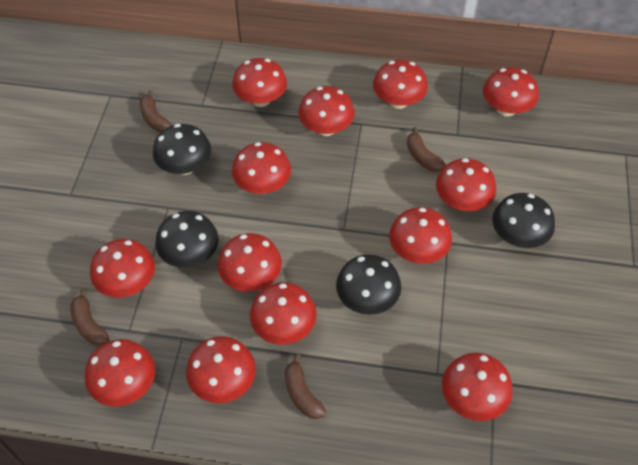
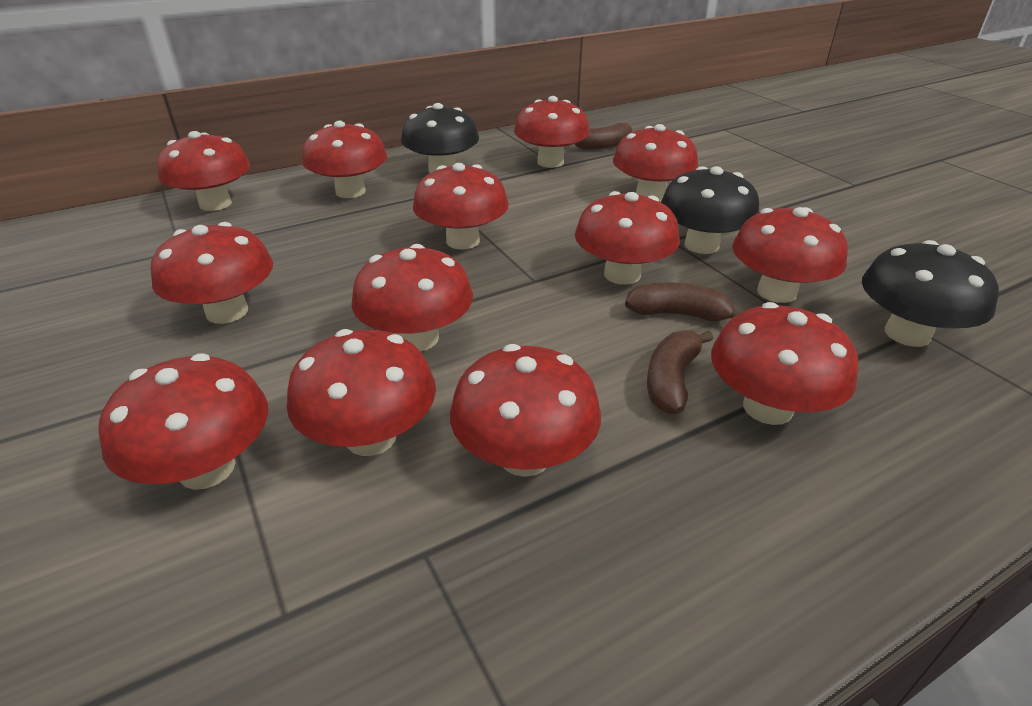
black mushroom: [153,124,211,175] [155,211,219,268] [336,254,401,315] [492,193,555,248] = 4 -> [401,103,479,173] [661,166,759,254] [862,240,999,347] = 3
brown banana: [70,288,110,345] [140,90,172,132] [285,354,326,419] [407,127,446,172] = 4 -> [575,123,632,150] [625,282,740,321] [647,330,713,414] = 3

